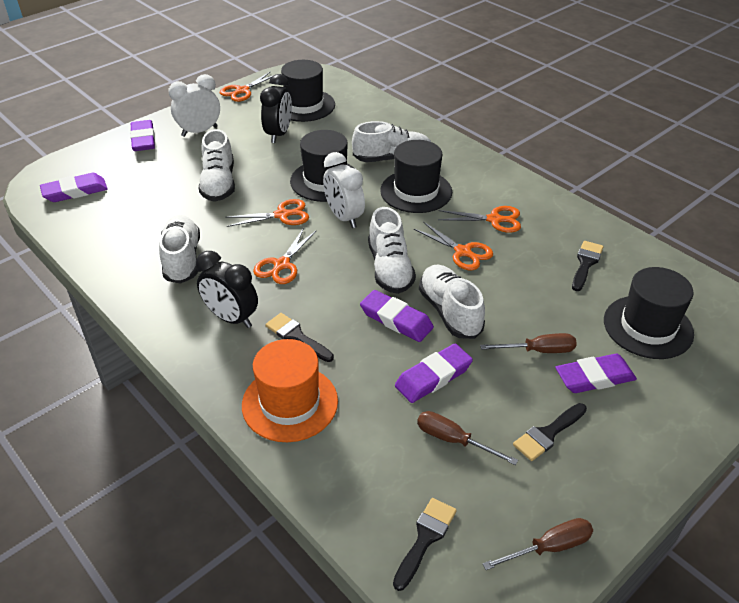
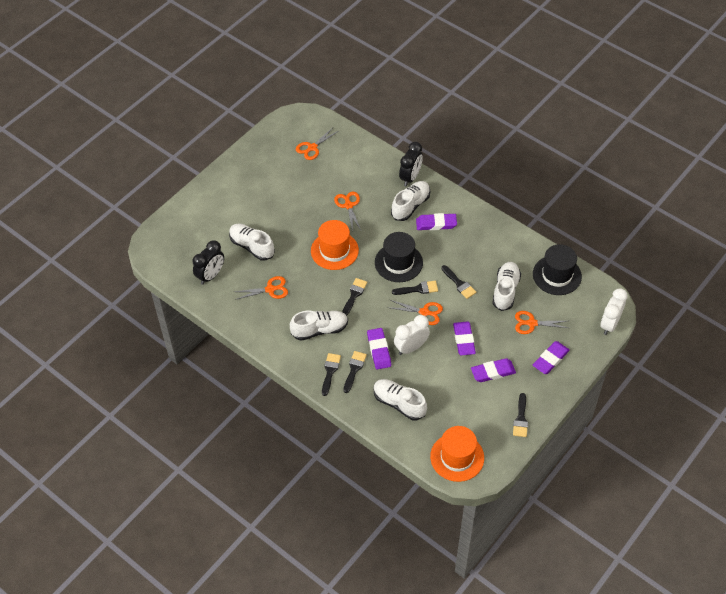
black brush: [265,313,334,362] [393,498,457,591] [513,403,587,461] [572,241,603,291] = 4 -> [322,353,341,396] [342,278,367,316] [343,351,367,393] [392,281,438,295] [441,265,476,299] [513,393,528,437] = 6
black hat: [281,60,335,122] [290,130,354,202] [380,140,452,213] [604,267,694,359] = 4 -> [375,232,423,282] [533,244,582,295] = 2
brown screwdriver: [417,411,518,465] [480,333,577,353] [483,518,593,570] = 3 -> none = 0
orange hat: [242,339,338,442] = 1 -> [311,220,359,270] [430,426,484,482] = 2

